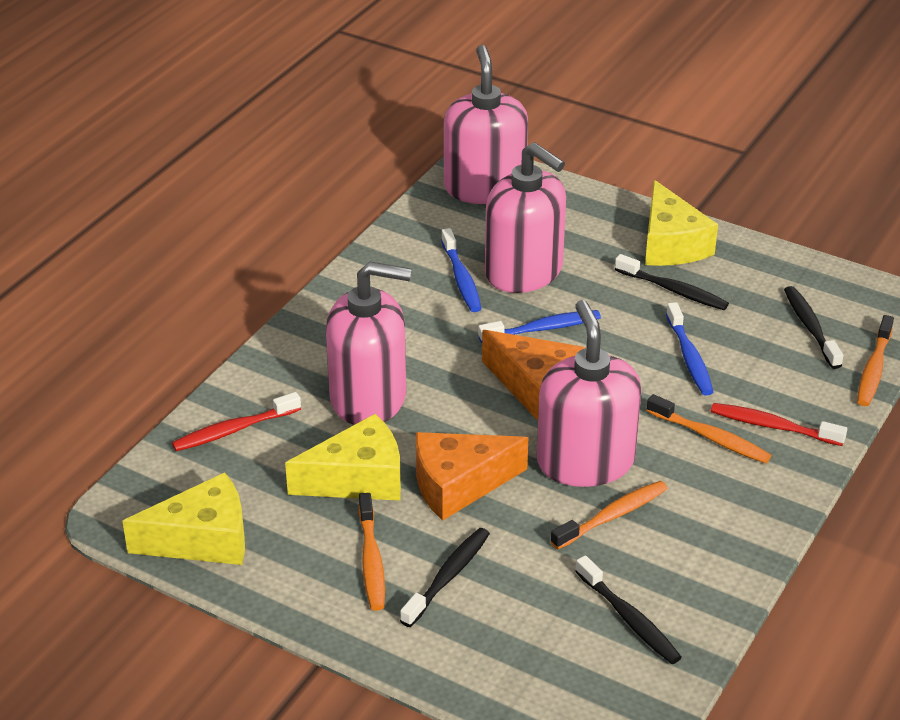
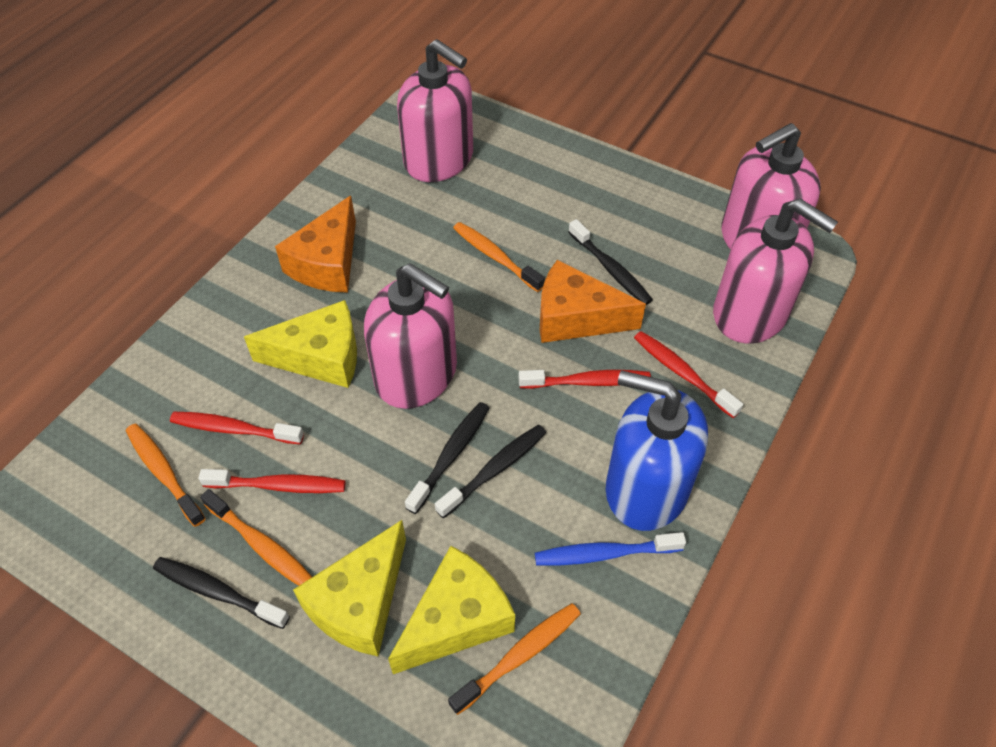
blue soap dispenser: none = 0 -> [606,370,708,531] = 1
blue toothbrush: [441,228,481,312] [478,310,601,343] [666,302,713,396] = 3 -> [535,532,686,566] = 1
red toothbrush: [172,392,301,451] [711,403,847,446] = 2 -> [170,412,304,444] [199,469,346,493] [518,370,651,389] [634,331,743,418] = 4

